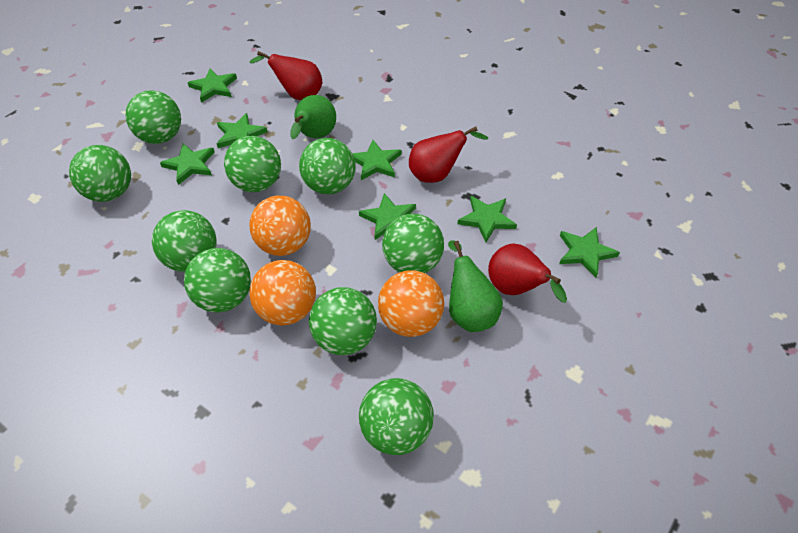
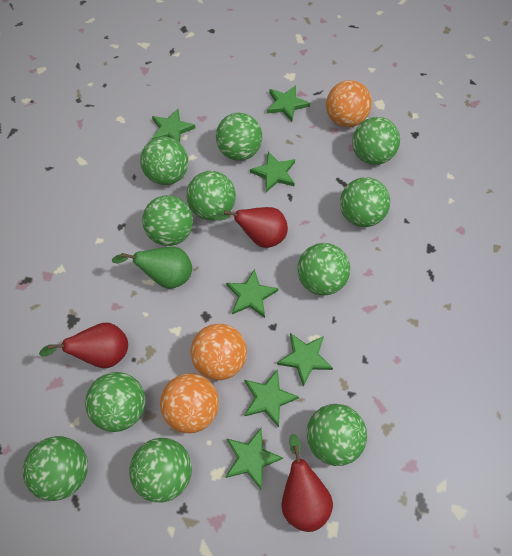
green ball: [69,145,131,202] [125,90,181,144] [152,210,216,272] [184,248,251,312] [224,136,281,192] [299,138,356,194] [309,287,377,355] [359,378,434,455] [382,214,444,273] = 9 -> [23,436,88,501] [85,372,146,432] [129,438,192,503] [140,136,188,185] [142,195,193,246] [186,171,236,221] [216,113,262,161] [297,243,350,296] [306,404,367,466] [340,177,390,227] [352,117,400,165] = 11
green pear: [290,95,336,139] [448,241,503,332] = 2 -> [112,246,192,289] = 1

